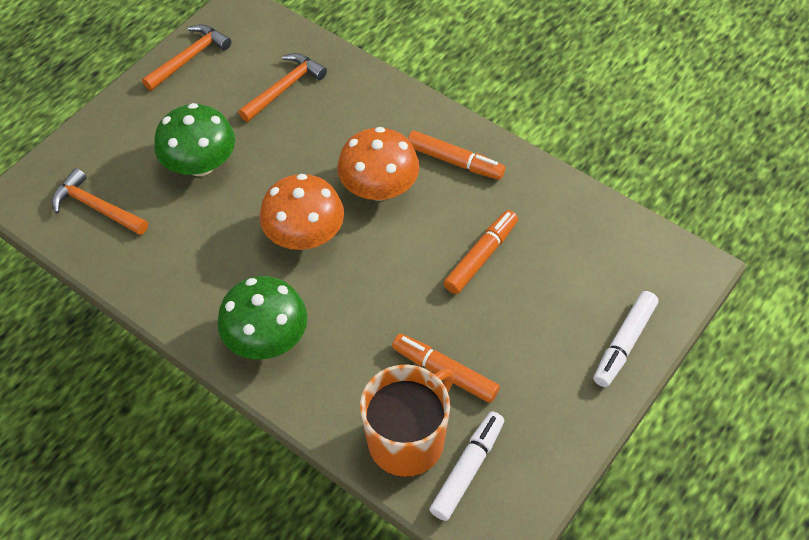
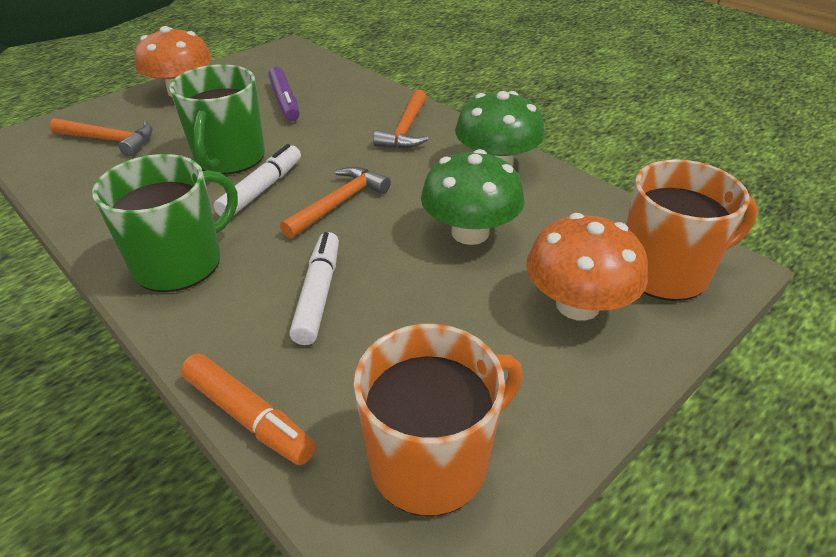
green mug: none = 0 -> [92,154,238,292] [170,64,265,175] = 2
orange marker: [392,334,500,403] [408,131,505,180] [444,210,518,294] = 3 -> [181,353,316,465] = 1
orange mug: [360,364,454,477] = 1 -> [354,324,523,517] [626,159,758,301] = 2
purple marker: none = 0 -> [268,67,300,121] = 1

